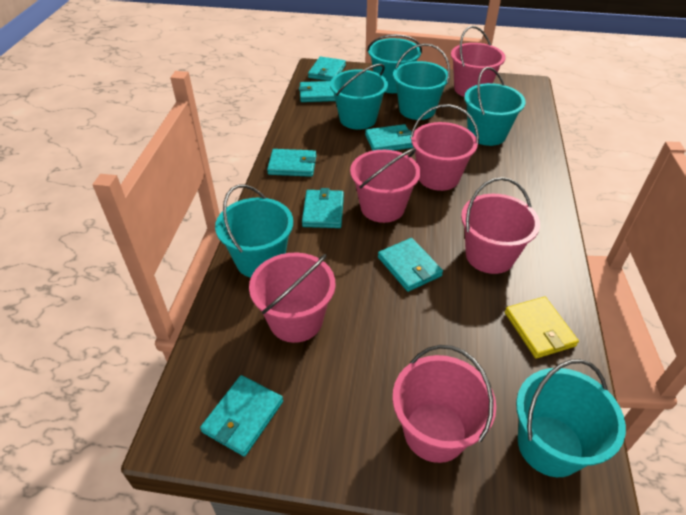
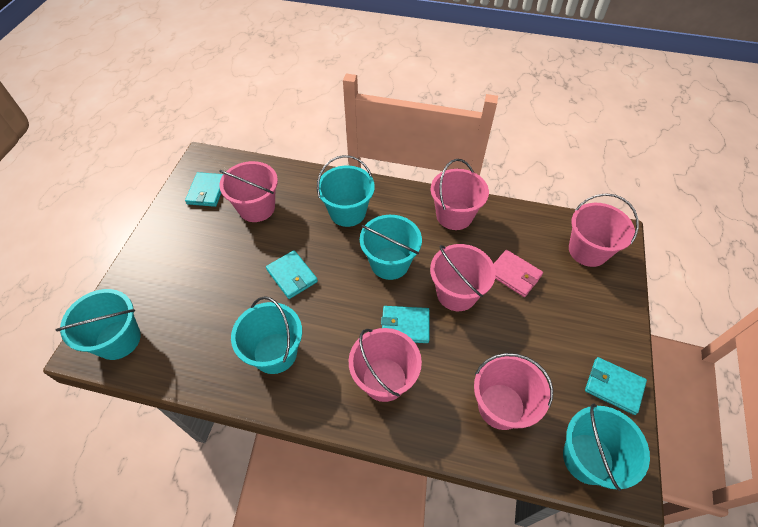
pink wallet: none = 0 -> [494,250,543,297] = 1
turquoise bucket: [215,184,293,278] [330,64,388,130] [367,34,422,93] [393,43,450,120] [464,67,526,146] [516,359,626,477] = 6 -> [56,289,141,360] [231,296,302,374] [317,155,375,227] [360,215,422,280] [563,403,650,491] = 5
turquoise wallet: [200,375,283,457] [267,149,316,177] [299,81,335,102] [302,188,344,228] [308,56,346,81] [365,124,414,151] [378,238,443,292] = 7 -> [185,172,224,207] [266,250,318,299] [381,306,429,343] [585,357,647,415] = 4
yellow wallet: [505,297,579,358] = 1 -> none = 0

